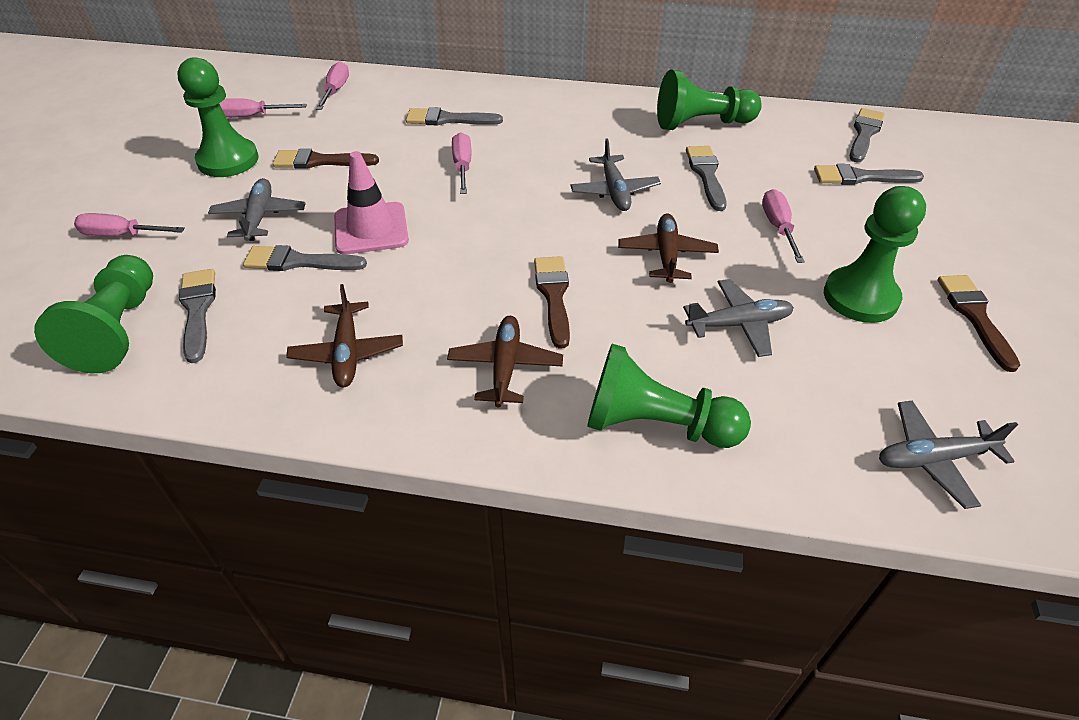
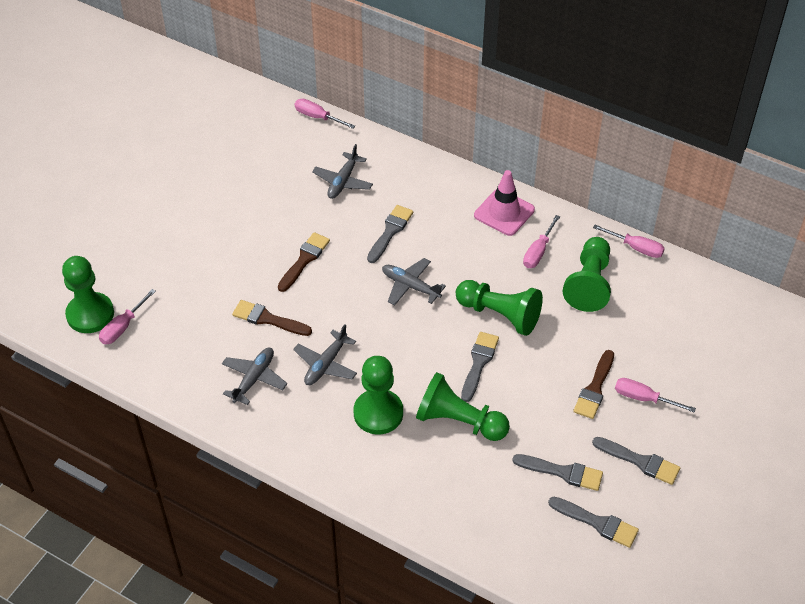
brown plane: [286,284,403,387] [447,316,563,408] [618,213,719,283] = 3 -> none = 0
grey brush: [179,269,216,363] [243,245,367,271] [406,107,503,126] [686,146,727,211] [814,164,924,185] [850,108,885,163] = 6 -> [367,205,413,263] [461,332,499,402] [512,454,603,491] [548,497,639,548] [592,437,680,485] = 5

